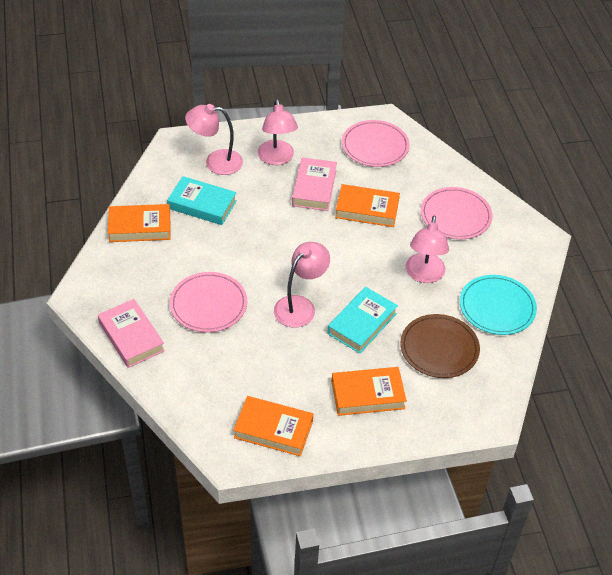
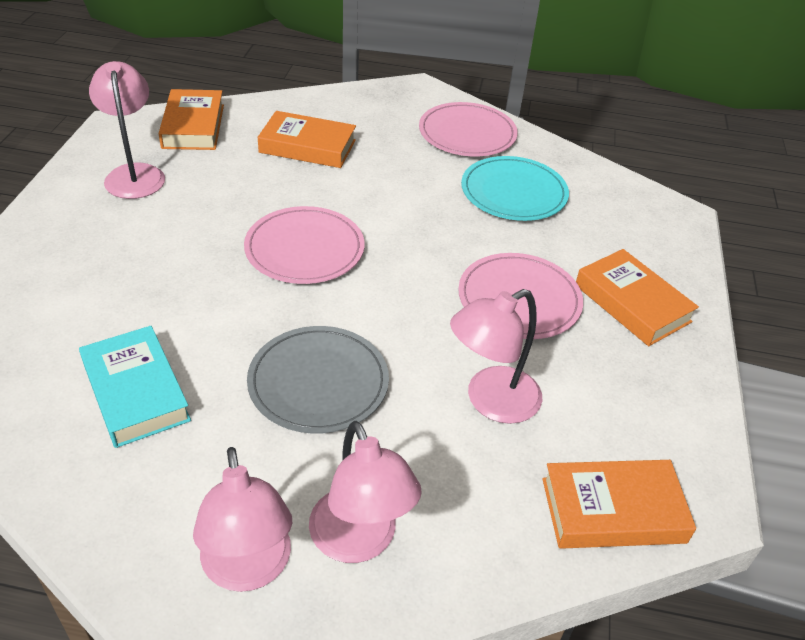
brown plate: [400,314,480,378] = 1 -> none = 0
grey plate: none = 0 -> [247,326,389,434] = 1
pink book: [98,299,165,368] [292,157,337,211] = 2 -> none = 0
turquoise book: [167,176,237,225] [327,287,398,354] = 2 -> [79,326,191,448] = 1

